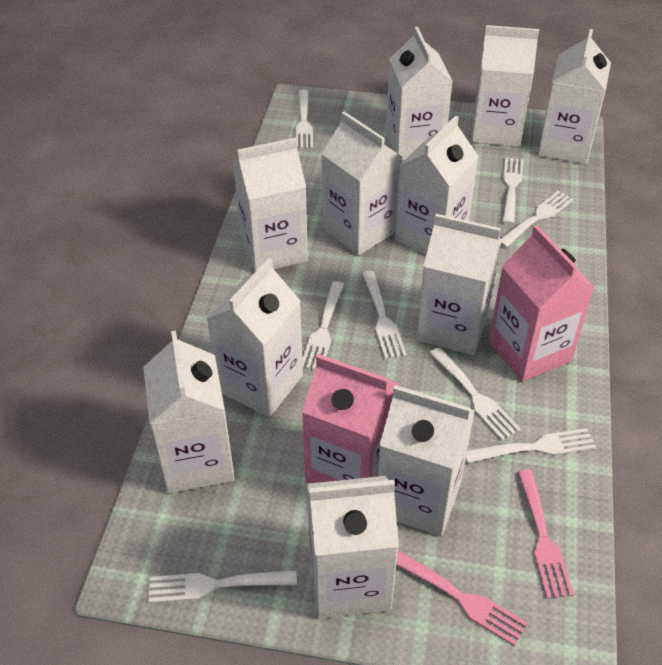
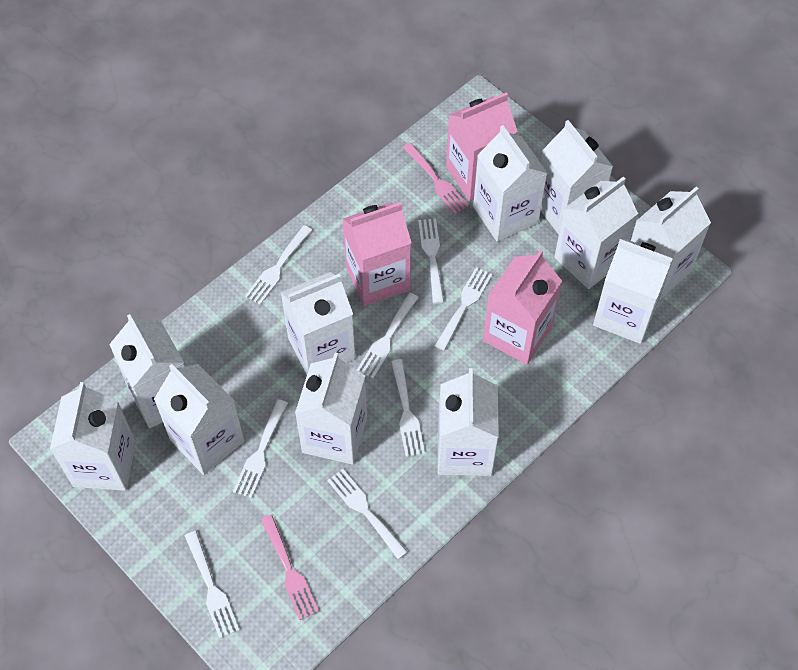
pink carton: [302,354,399,484] [489,225,594,382] = 2 -> [343,202,412,306] [446,92,518,201] [483,250,562,365] = 3

